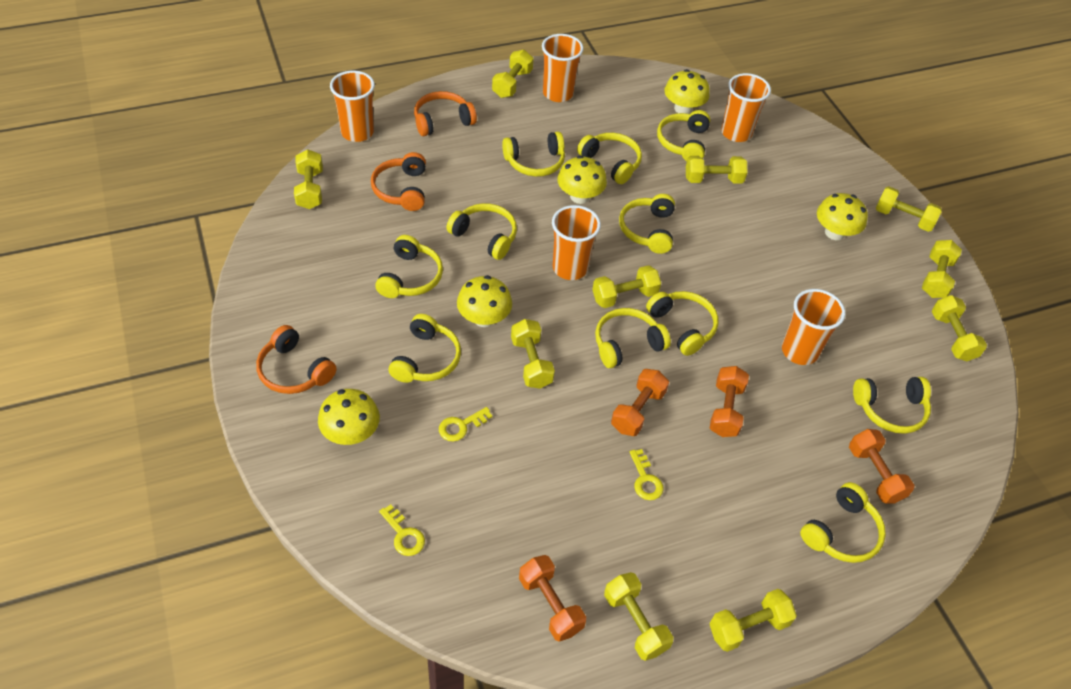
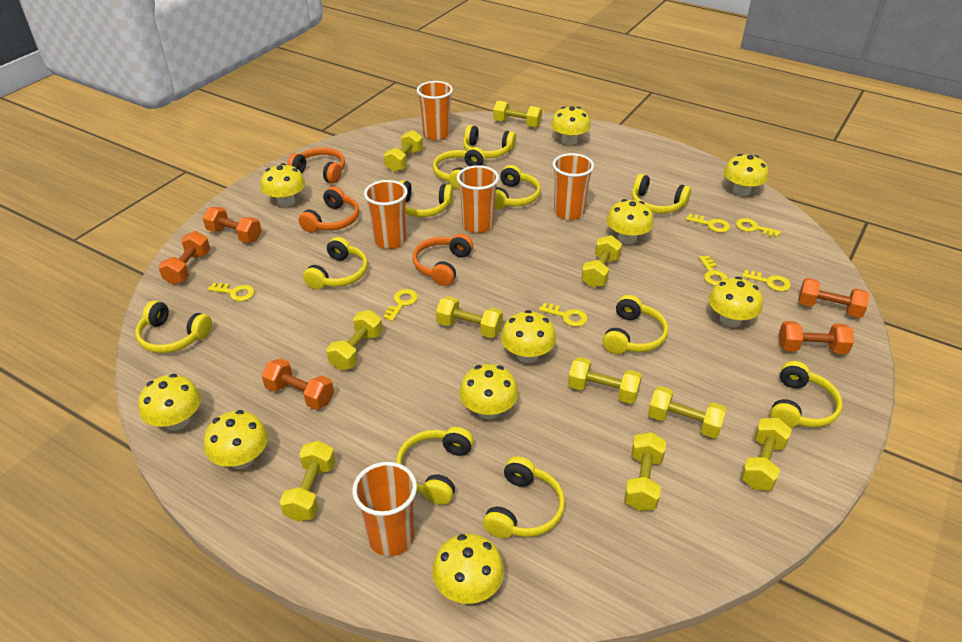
orange dumbbell: [519,555,586,642] [611,369,669,436] [710,366,749,437] [849,429,915,504] = 4 -> [158,231,210,285] [203,207,262,243] [262,358,334,410] [779,321,854,354] [798,278,870,318] = 5
yellow key: [379,504,425,556] [439,407,492,442] [630,449,664,500] = 3 -> [208,283,255,301] [383,289,418,321] [539,303,588,327] [686,214,730,233] [699,256,728,286] [736,218,781,238] [742,270,791,291] = 7
yellow mushroom: [318,389,380,445] [457,275,512,327] [557,155,607,204] [664,69,710,114] [817,193,868,240] = 5 -> [138,374,201,431] [204,410,268,469] [261,163,305,207] [432,534,504,604] [459,364,518,419] [501,310,556,363] [551,106,591,145] [606,199,654,244] [709,277,763,327] [724,154,768,196] = 10

